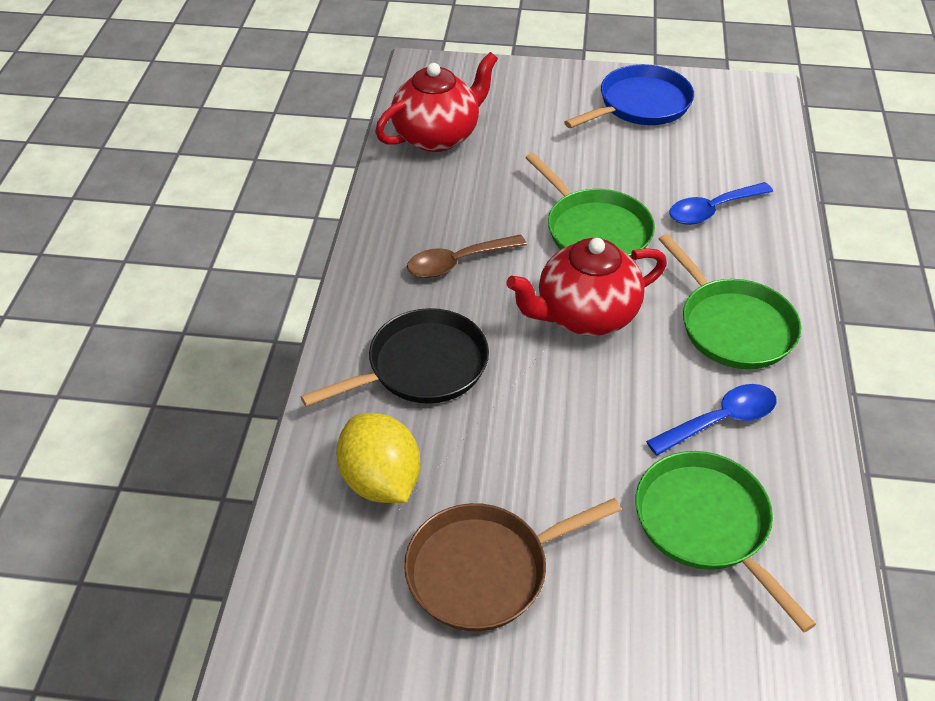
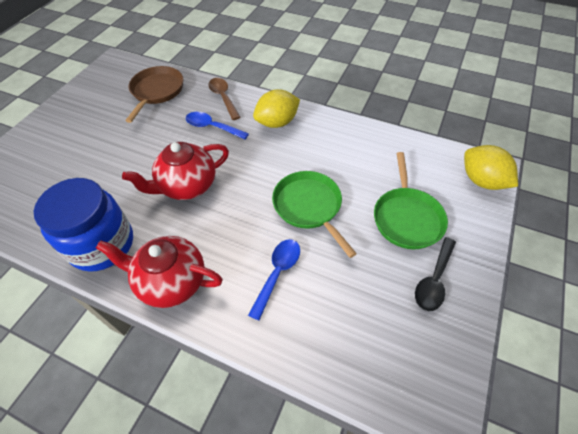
black pan: [301,308,489,407] = 1 -> none = 0
black spoon: none = 0 -> [415,237,456,311] = 1
blue jar: none = 0 -> [34,178,133,272] = 1
blue pan: [564,64,694,128] = 1 -> none = 0
green pan: [525,153,655,259] [635,451,816,632] [659,234,801,369] = 3 -> [272,171,357,258] [374,152,448,249] = 2
yellow lemon: [336,413,421,503] = 1 -> [253,89,300,128] [464,145,518,190] = 2

